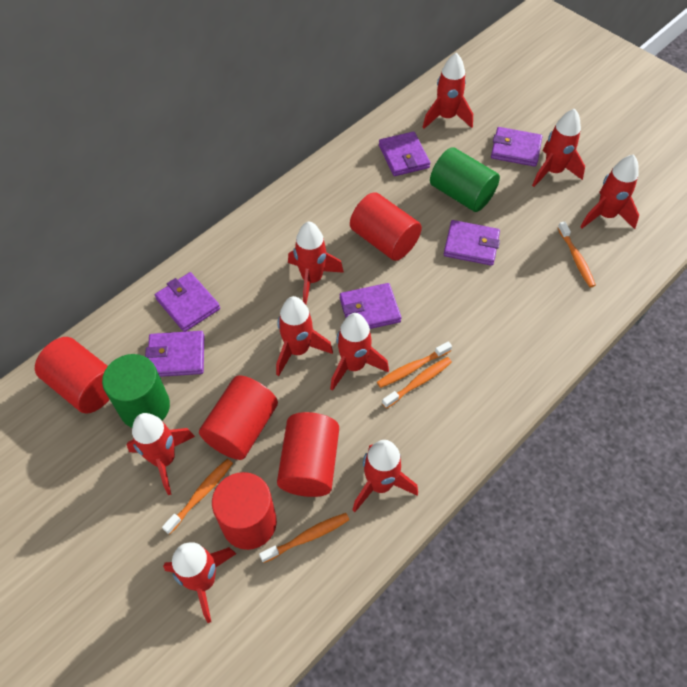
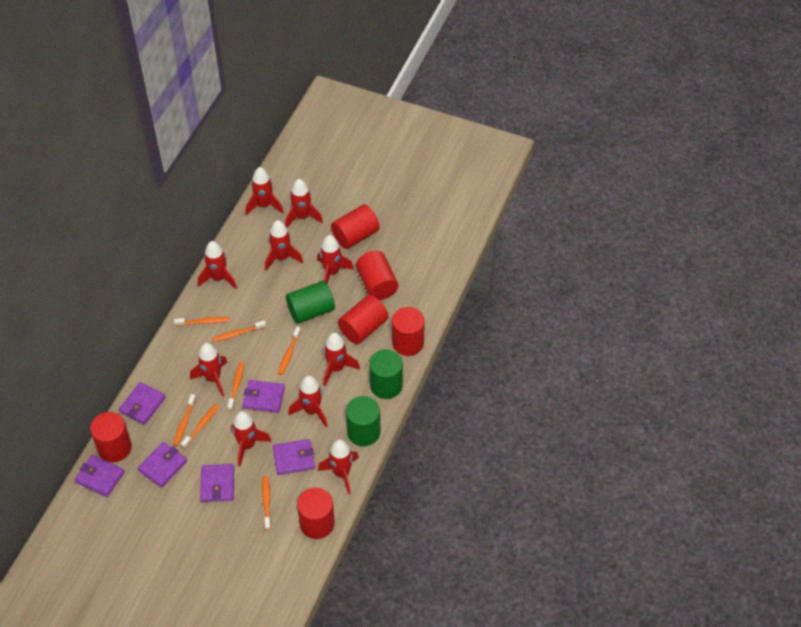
green cylinder: [102,354,170,428] [430,147,500,212] = 2 -> [286,281,335,324] [346,396,381,446] [369,349,403,399] = 3
orange toothbrush: [162,459,233,534] [259,513,349,563] [377,342,452,388] [382,357,452,409] [558,221,596,287] = 5 -> [173,394,196,446] [174,317,230,326] [181,404,219,449] [212,321,266,342] [228,362,244,411] [262,476,271,530] [278,327,301,375] = 7
red cylinder: [35,337,110,414] [199,375,278,460] [212,472,277,550] [277,412,339,497] [350,192,422,261] = 5 -> [90,412,132,462] [297,488,335,539] [331,204,380,249] [338,295,388,344] [356,251,398,300] [392,307,425,356] = 6
red rocket: [127,413,195,495] [163,542,236,623] [276,296,333,376] [288,221,344,305] [330,313,389,391] [353,440,418,512] [422,53,473,129] [532,108,585,187] [580,154,639,229] = 9 -> [190,343,228,397] [198,241,237,289] [231,411,272,467] [246,167,284,216] [265,220,303,271] [285,179,323,228] [288,376,328,427] [317,235,354,284] [318,439,359,495] [324,333,360,386] = 10

